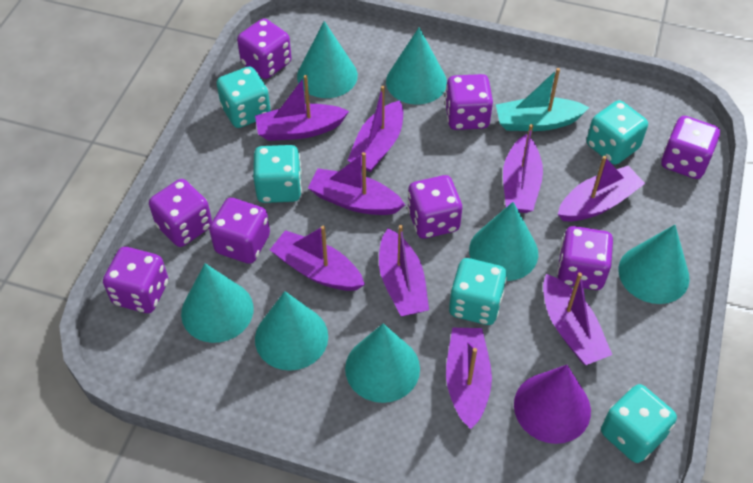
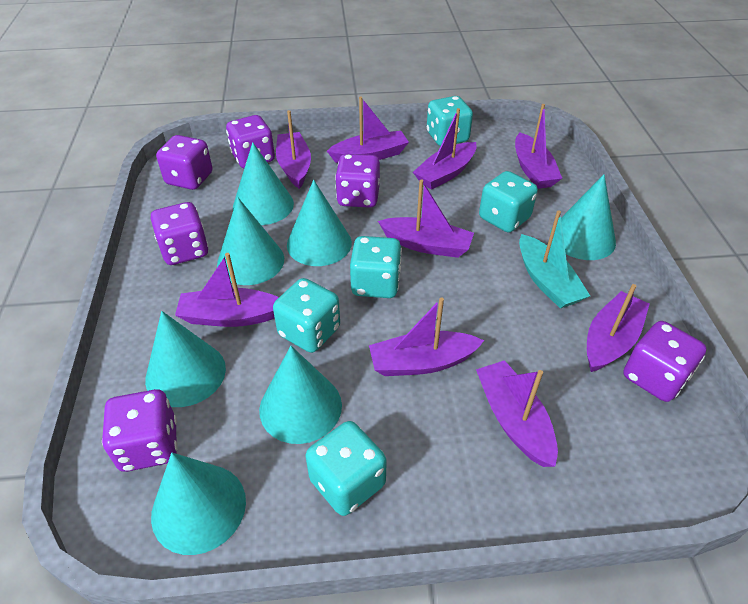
purple cone: [514,365,591,444] = 1 -> none = 0
purple dice: [103,247,168,313] [149,179,212,247] [209,198,270,264] [237,19,291,79] [407,175,462,239] [445,74,493,130] [557,226,613,290] [661,116,720,179] = 8 -> [102,389,177,472] [151,202,209,265] [156,135,212,190] [226,115,275,168] [335,154,380,208] [623,321,707,402] = 6

